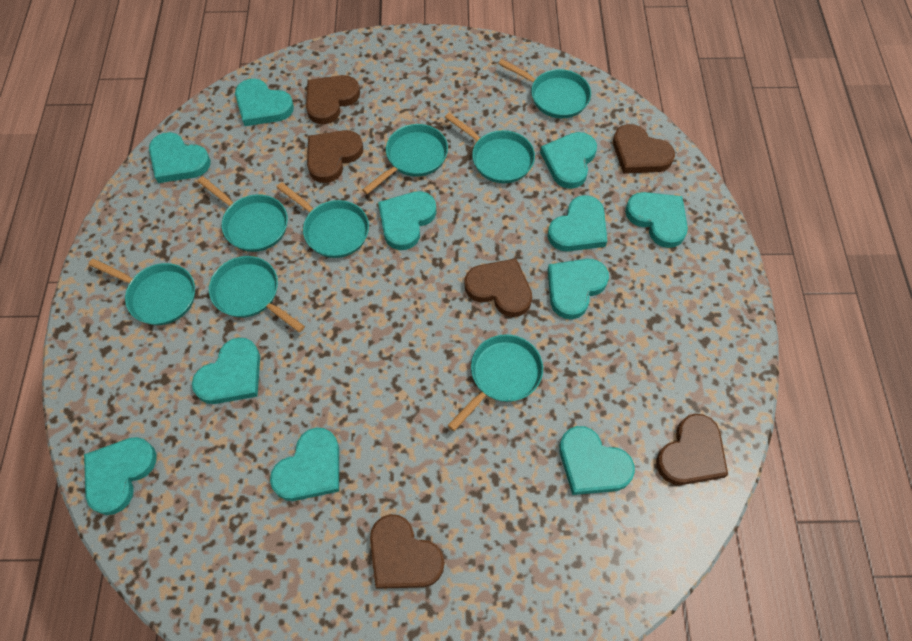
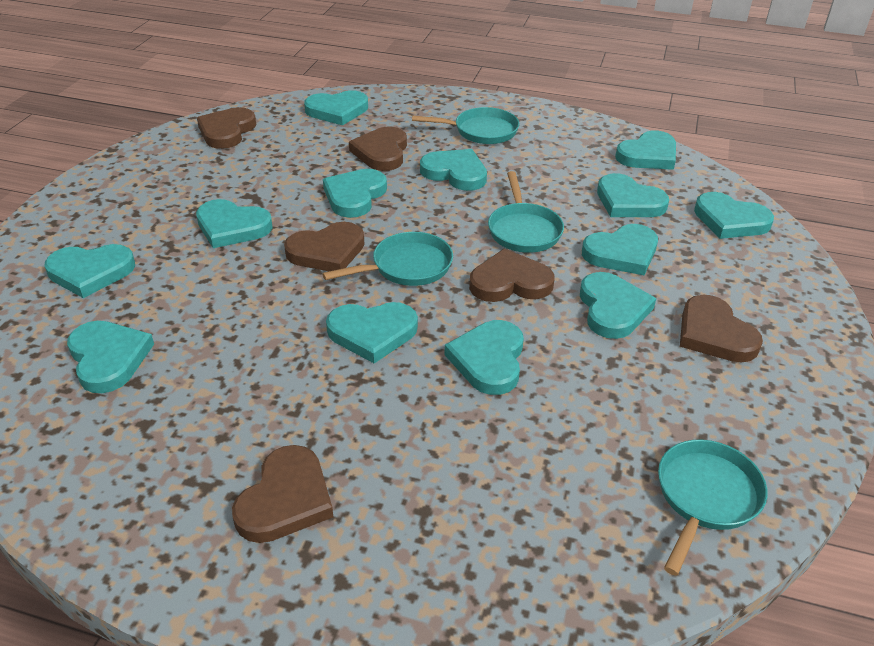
turquoise heart: [84,437,157,515] [149,132,211,183] [192,338,260,404] [235,79,294,126] [270,428,339,501] [378,191,436,250] [540,132,597,189] [548,195,607,251] [548,259,609,319] [559,426,635,495] [625,192,688,248] = 11 -> [45,244,135,298] [67,321,154,393] [196,199,273,248] [304,90,368,126] [323,169,387,218] [326,302,418,363] [420,149,487,191] [444,320,524,395] [580,272,656,339] [582,224,658,275] [597,173,669,217] [615,131,676,170] [694,192,774,239] = 13
turquoise pan: [88,258,195,325] [198,176,288,252] [209,256,305,332] [277,182,369,258] [362,124,448,194] [445,113,535,183] [447,334,543,431] [498,59,591,118] = 8 -> [322,232,453,286] [412,107,519,144] [488,171,564,253] [658,440,768,576] = 4

